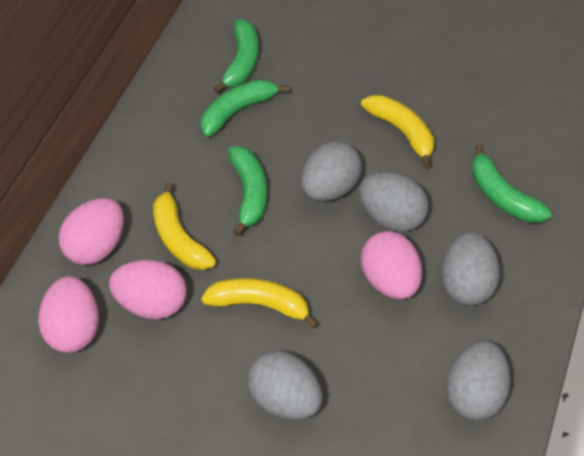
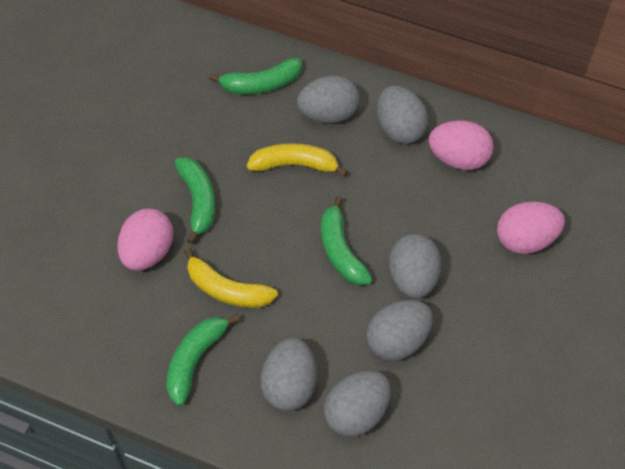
grey egg: [247,351,323,420] [301,141,362,201] [359,172,429,232] [441,232,500,305] [447,341,511,420] = 5 -> [261,337,317,411] [297,75,360,123] [324,370,391,437] [366,300,433,361] [377,85,428,144] [389,234,442,299] = 6
pink egg: [38,276,99,353] [58,198,124,265] [109,260,187,319] [361,231,422,299] = 4 -> [117,209,173,271] [429,120,494,170] [497,201,565,254] = 3
yellow banana: [153,182,216,270] [201,278,318,329] [361,95,434,168] = 3 -> [184,248,278,308] [247,143,348,177] = 2

